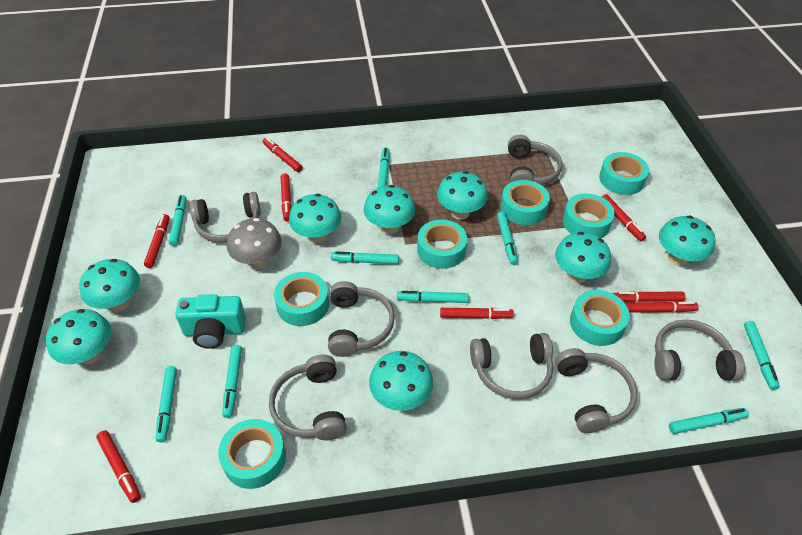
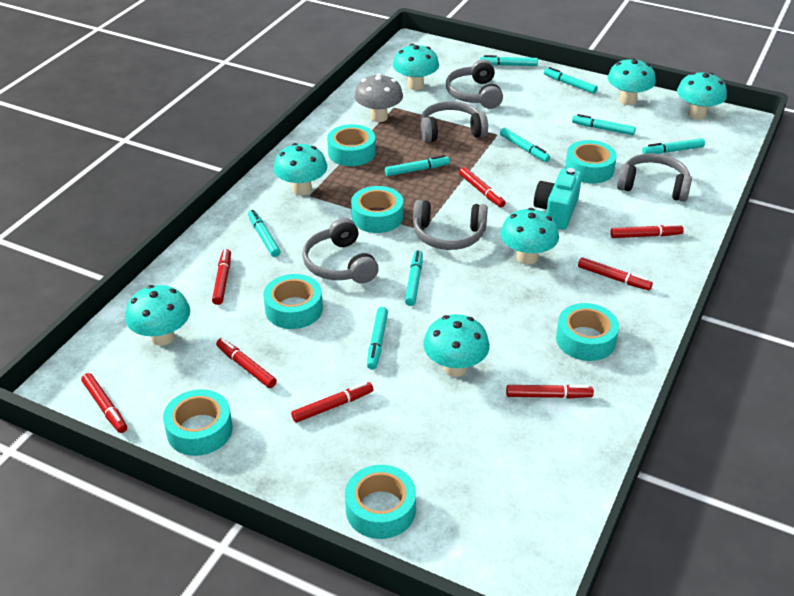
grey headphones: [190,192,261,243] [269,355,347,440] [328,281,395,357] [470,333,553,399] [508,135,562,185] [555,348,637,433] [654,319,745,381] = 7 -> [302,218,379,283] [413,200,488,250] [421,101,488,142] [446,59,503,109] [617,153,692,202] = 5
turquoise mushroom: [46,309,112,364] [79,259,140,312] [289,194,341,243] [364,185,415,234] [369,351,433,411] [437,171,488,220] [555,232,611,283] [659,216,716,266] = 8 -> [125,285,190,346] [274,143,327,196] [393,44,439,90] [423,314,490,377] [500,208,559,265] [607,58,656,105] [677,72,727,119] = 7

